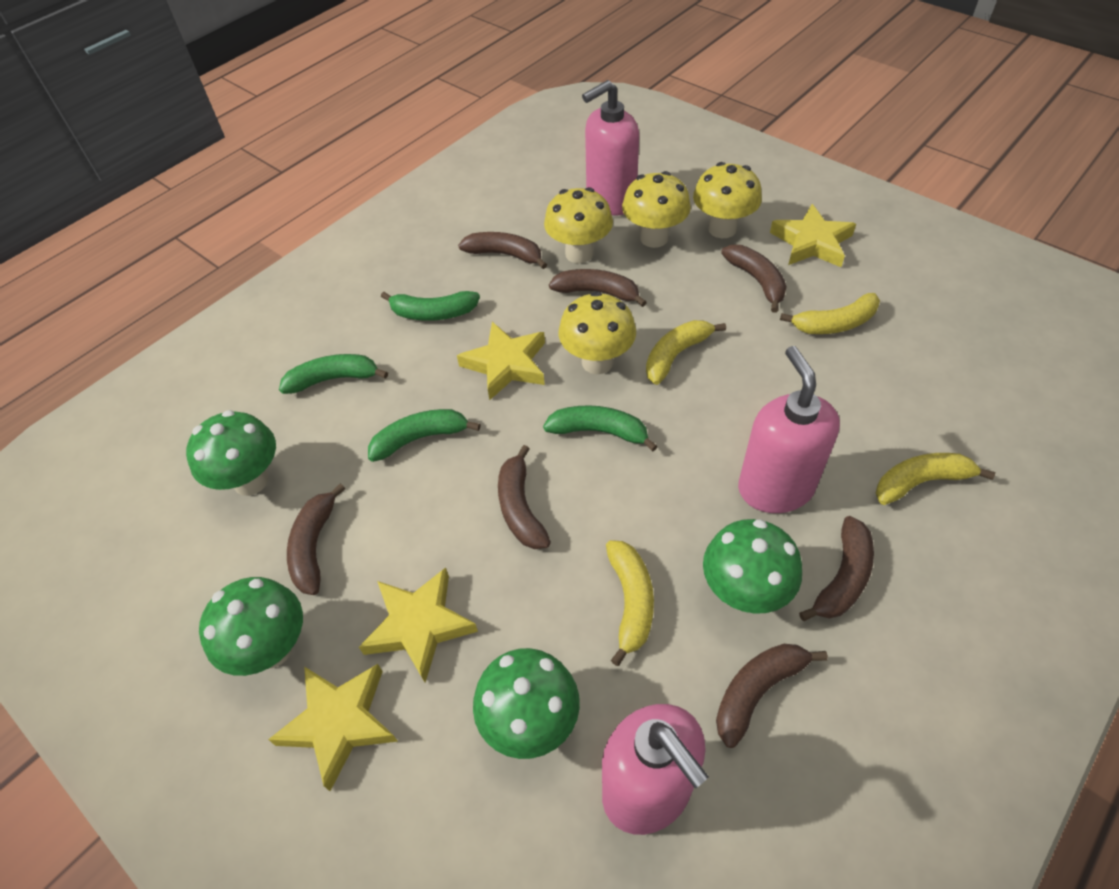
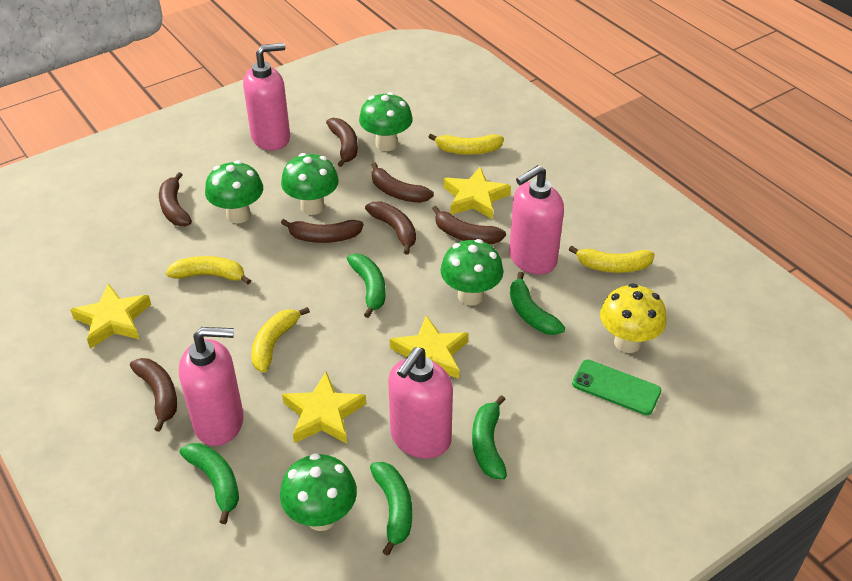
green banana: [279,354,388,394] [368,409,481,462] [381,291,480,321] [543,405,658,451] = 4 -> [179,443,239,524] [347,254,386,318] [370,462,412,556] [472,395,507,479] [510,272,565,335] = 5
green mushroom: [186,410,276,496] [199,577,303,676] [473,648,580,759] [703,519,802,614] = 4 -> [205,161,263,224] [280,453,357,531] [281,153,339,215] [359,92,413,151] [440,239,504,306] = 5
green phone: none = 0 -> [572,360,661,415] = 1
pink soap dispenser: [582,80,639,216] [602,704,709,835] [738,346,840,513] = 3 -> [179,327,244,446] [243,43,290,151] [388,347,453,459] [509,165,564,275] = 4
yellow mushroom: [544,187,613,263] [559,291,636,374] [622,171,691,248] [693,162,762,238] = 4 -> [600,283,667,353] = 1

